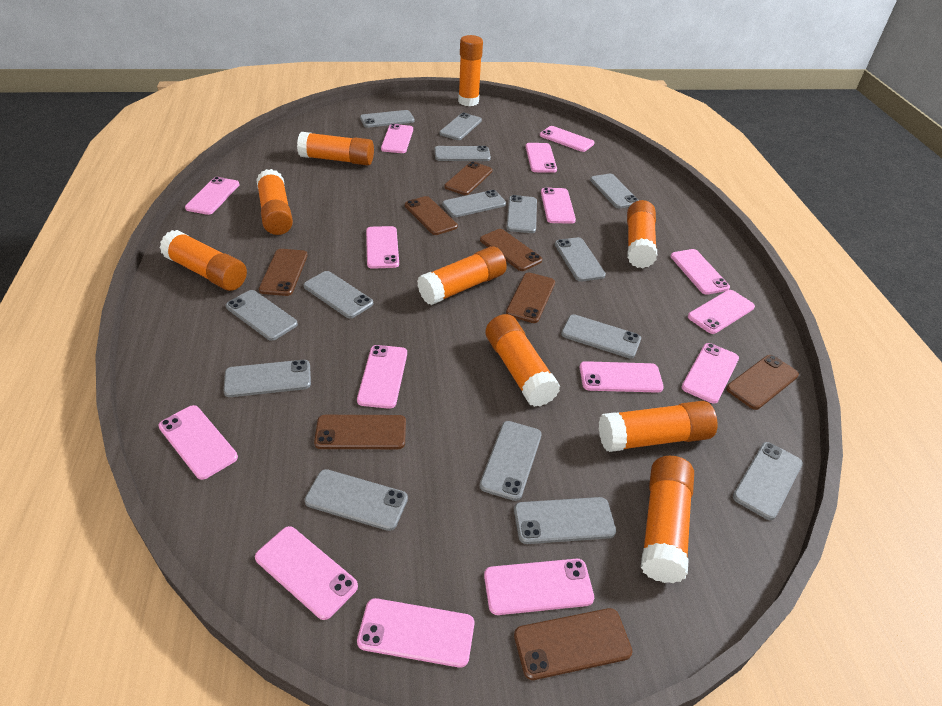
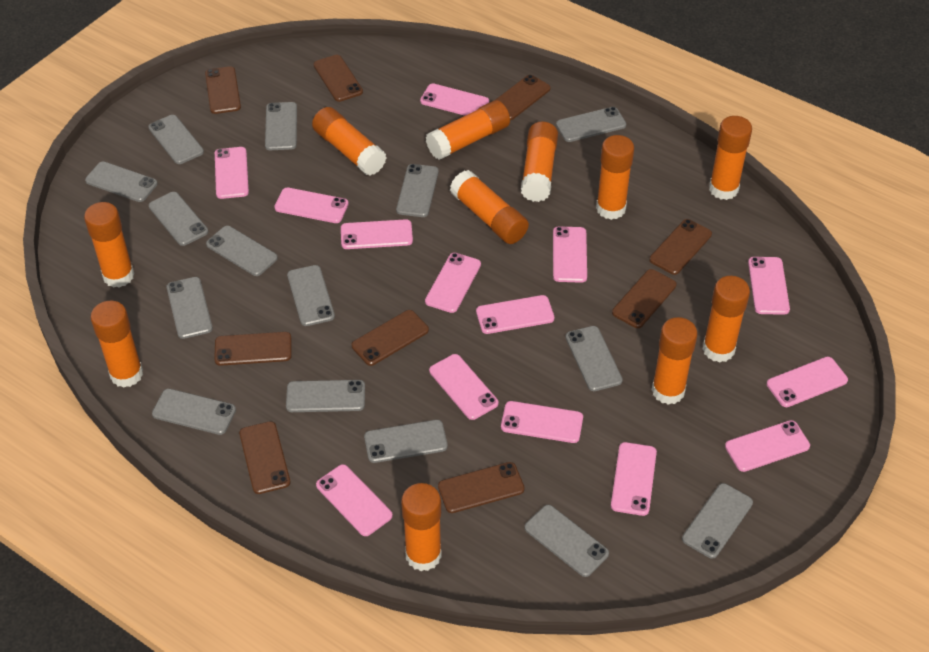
brown phone: [259,249,308,296] [314,415,406,449] [405,196,458,235] [444,162,492,195] [480,229,542,271] [506,273,555,323] [514,608,633,680] [726,355,799,410] = 8 -> [205,66,241,114] [214,332,292,366] [239,421,290,494] [313,55,363,102] [351,310,429,366] [438,462,525,513] [495,75,551,120] [612,269,677,328] [649,219,712,275] = 9
orange glue stick: [160,230,247,291] [256,169,293,235] [297,132,374,165] [417,246,507,305] [458,35,483,106] [485,314,560,407] [599,401,718,452] [627,200,657,268] [641,456,694,583] = 9 -> [84,202,135,288] [91,300,143,388] [312,107,386,175] [401,483,442,571] [426,100,510,160] [450,170,529,244] [521,121,558,202] [596,135,634,220] [652,317,698,405] [703,276,750,362] [709,116,752,200] = 11
pink phone: [158,405,238,480] [185,177,239,215] [255,526,358,620] [357,345,407,409] [357,598,474,668] [366,226,399,269] [381,124,413,153] [484,559,594,615] [526,143,557,173] [540,126,595,152] [541,187,576,224] [580,361,664,393] [671,249,730,295] [682,343,739,404] [688,290,755,334] = 15 -> [215,147,249,199] [274,187,349,223] [316,464,393,536] [341,219,413,249] [420,83,489,116] [425,253,481,313] [429,354,498,420] [476,295,554,334] [501,401,583,443] [553,226,587,283] [611,442,657,516] [725,420,810,472] [748,257,790,315] [767,357,848,407] = 14

